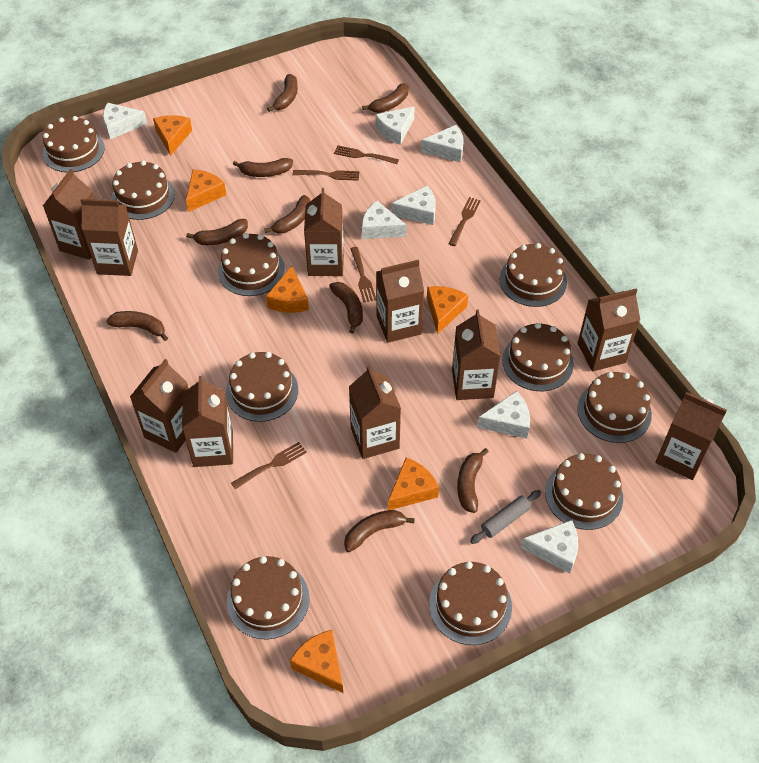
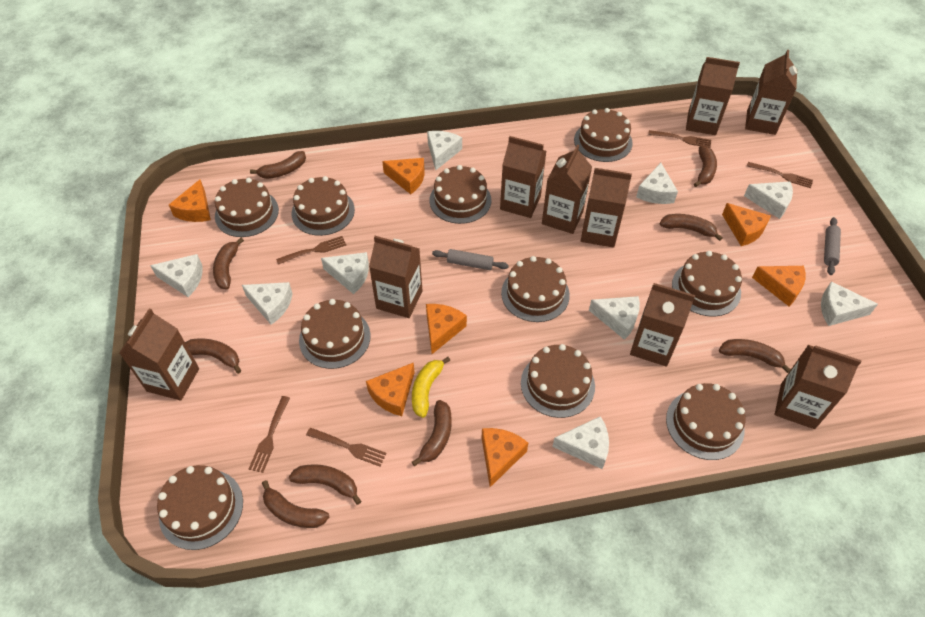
brown carton: [43,169,95,260] [80,199,138,276] [130,359,189,453] [182,376,233,467] [304,188,344,276] [349,366,401,459] [376,260,424,343] [452,310,501,400] [578,288,640,371] [656,392,727,480] = 10 -> [119,309,199,401] [369,236,422,318] [500,136,546,218] [542,145,592,234] [581,168,632,248] [630,283,695,367] [686,57,740,135] [745,50,797,135] [775,345,861,429] = 9
grey rolling pin: [470,490,541,544] = 1 -> [432,249,509,270] [824,217,841,275] = 2
orange cheese: [153,115,192,156] [186,169,226,212] [266,266,309,313] [290,630,343,693] [388,457,439,510] [427,286,468,334] = 6 -> [169,180,211,222] [366,362,415,416] [382,158,425,194] [426,304,467,354] [482,428,528,487] [722,203,771,246] [752,266,805,306] = 7
white cheese: [103,103,147,139] [362,201,407,239] [375,106,415,145] [392,185,436,225] [421,125,464,162] [477,391,530,439] [521,520,578,574] = 7 -> [150,254,203,297] [242,282,293,325] [321,252,369,294] [427,131,462,170] [552,416,609,469] [589,296,640,340] [636,163,678,204] [744,181,793,219] [821,281,878,326] = 9
yellow banana: none = 0 -> [412,357,450,418] = 1

